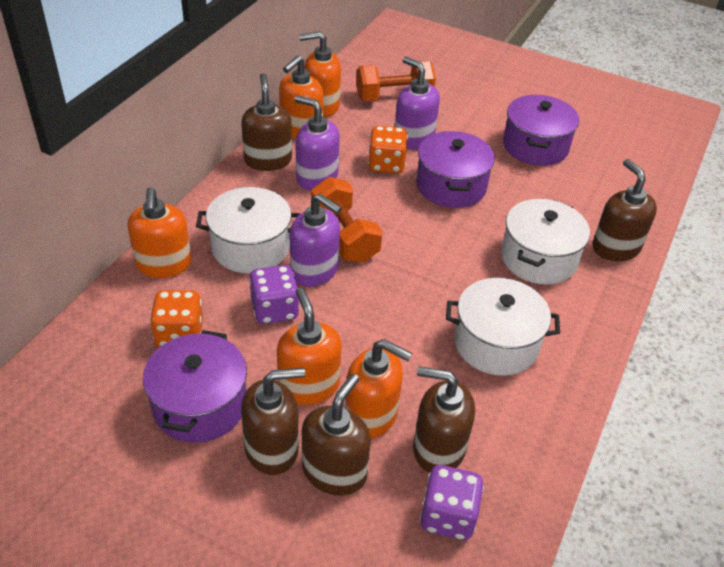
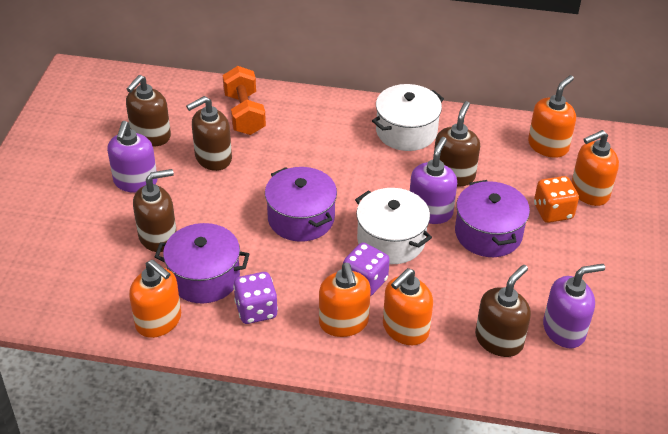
orange dice: [150,290,203,347] [368,126,408,173] = 2 -> [534,176,579,223] = 1
orange dumbbell: [311,177,382,263] [356,61,436,101] = 2 -> [223,66,266,135] = 1
white pot: [196,187,301,273] [446,278,560,376] [501,199,590,285] = 3 -> [355,188,432,264] [372,84,444,151] = 2

